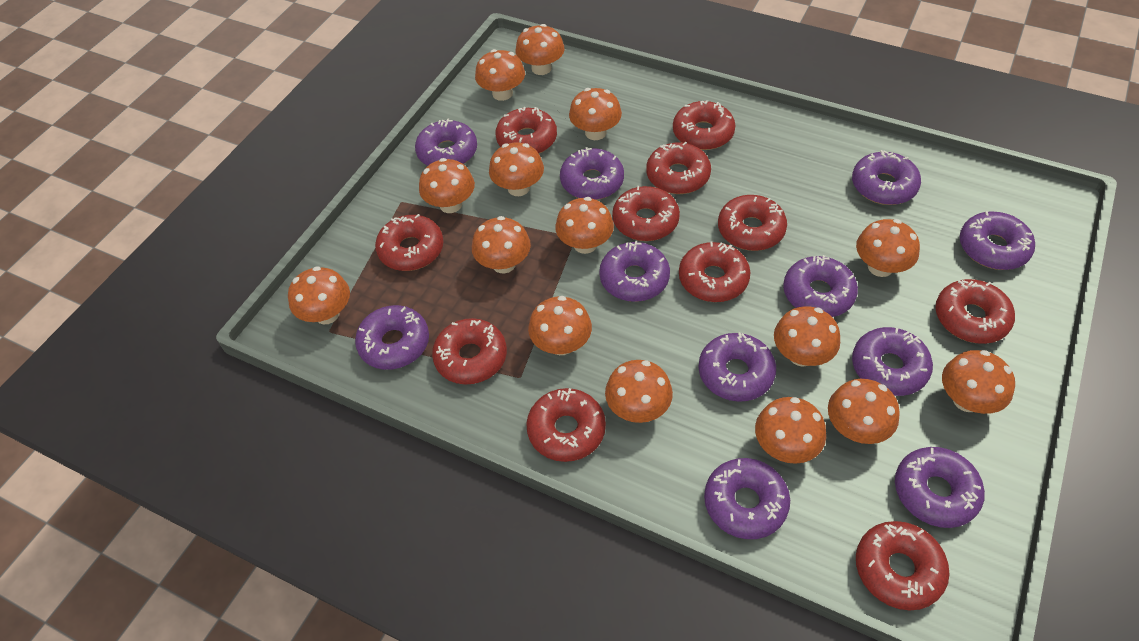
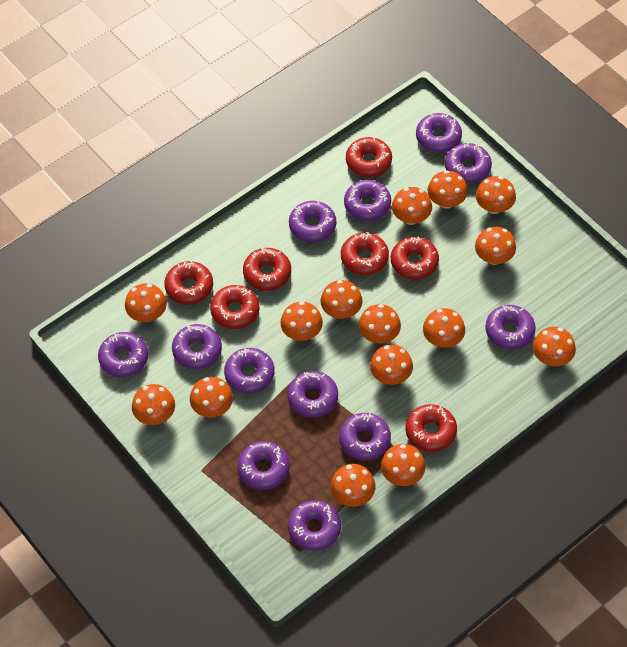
purple donut: [355,305,429,370] [415,118,477,166] [560,147,624,200] [599,241,670,302] [698,332,776,402] [704,458,790,539] [783,255,858,317] [852,150,921,205] [852,327,933,396] [895,447,985,528] [960,211,1035,270] = 11 -> [98,332,148,377] [172,324,222,369] [224,348,275,394] [237,441,290,490] [287,371,338,418] [288,500,341,551] [289,201,336,242] [339,413,391,461] [344,180,391,221] [416,113,462,153] [445,143,492,183] [485,305,536,350] = 12
red donut: [375,214,444,271] [432,318,507,385] [495,107,557,154] [526,388,606,462] [612,186,680,241] [646,141,711,194] [673,100,736,150] [679,242,751,302] [718,195,787,251] [856,521,950,611] [935,279,1015,344] = 11 -> [164,261,213,305] [210,285,259,329] [243,248,291,291] [341,232,389,275] [346,137,392,177] [391,237,439,280] [406,404,457,452] = 7

